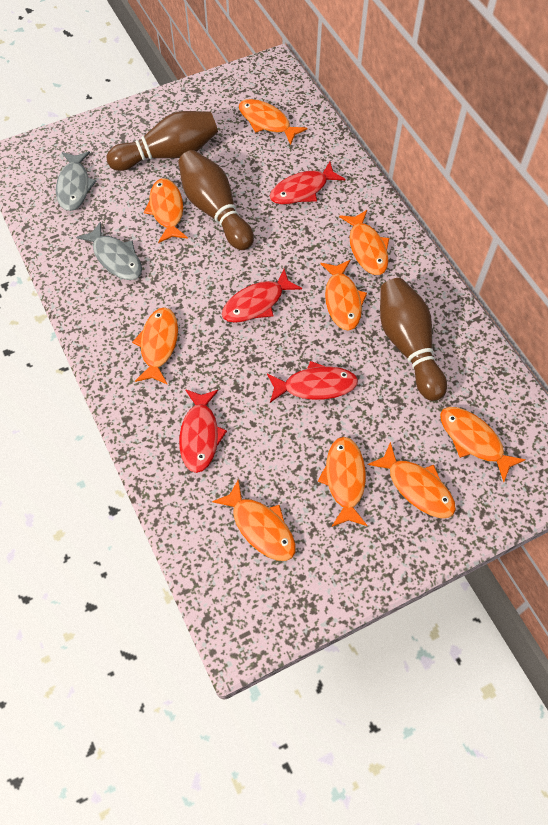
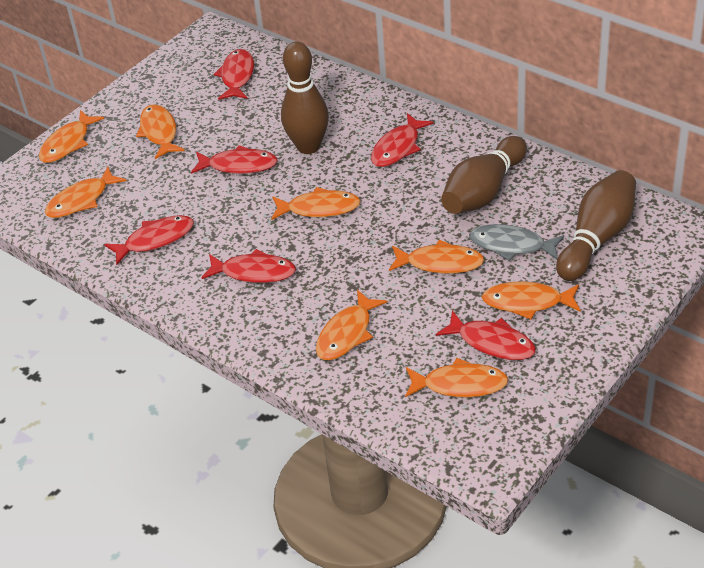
grey fish: [56,151,97,211] [76,222,142,280] = 2 -> [469,224,564,261] = 1
orange fish: [132,307,178,385] [144,178,188,243] [212,479,296,561] [239,99,308,145] [318,437,368,527] [320,260,367,330] [339,210,389,275] [368,442,456,518] [440,407,526,482] = 9 -> [39,110,104,163] [45,166,127,218] [136,104,185,159] [271,187,361,220] [316,290,387,360] [389,240,484,274] [405,358,509,398] [482,281,581,320] = 8
red fish: [179,389,227,473] [222,269,302,323] [267,361,358,403] [270,162,345,205] = 4 -> [104,215,194,265] [191,145,278,174] [202,249,296,283] [214,49,254,100] [371,113,434,167] [436,310,536,360] = 6

